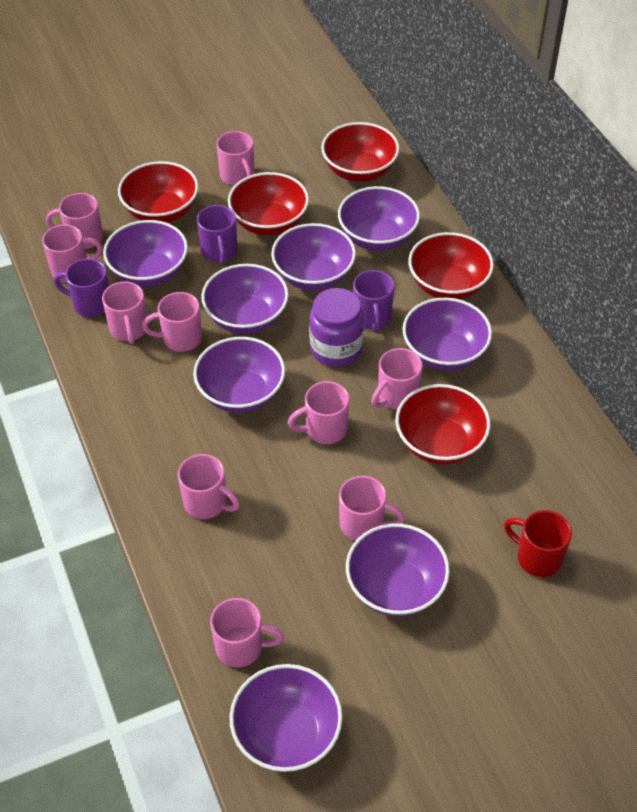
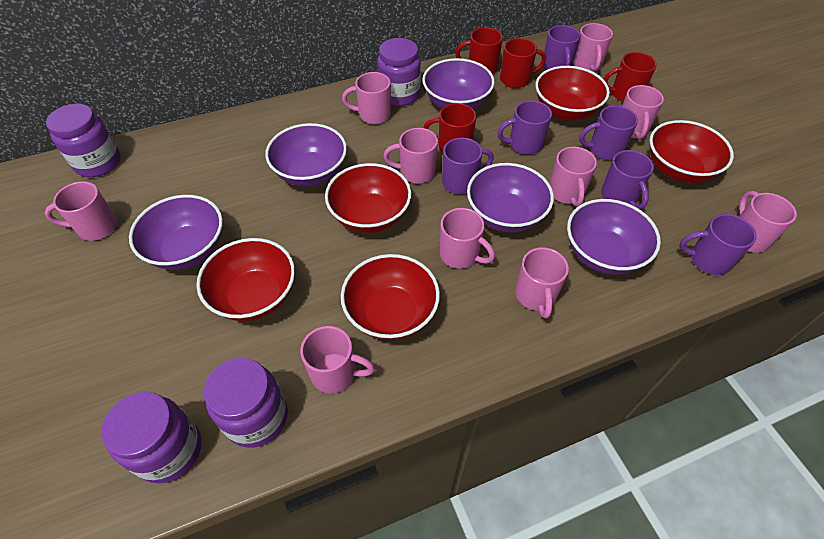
purple bowl: [103,220,188,287] [193,337,285,413] [201,264,289,334] [230,664,343,772] [271,223,356,291] [338,186,420,251] [346,523,450,617] [402,298,492,371] = 8 -> [129,195,223,270] [265,123,347,187] [422,58,495,109] [467,163,554,233] [567,199,661,275] = 5
purple jar: [309,288,364,367] = 1 -> [46,104,121,177] [101,392,202,483] [204,358,288,448] [377,38,421,106] = 4
purple mug: [54,258,109,317] [197,205,238,264] [353,270,394,333] = 3 -> [442,138,494,194] [497,100,552,155] [543,25,581,70] [579,106,638,160] [601,150,654,209] [679,214,757,275] = 6
red mug: [504,510,572,577] = 1 -> [423,103,477,153] [455,27,503,74] [500,38,546,88] [604,52,657,102] = 4

